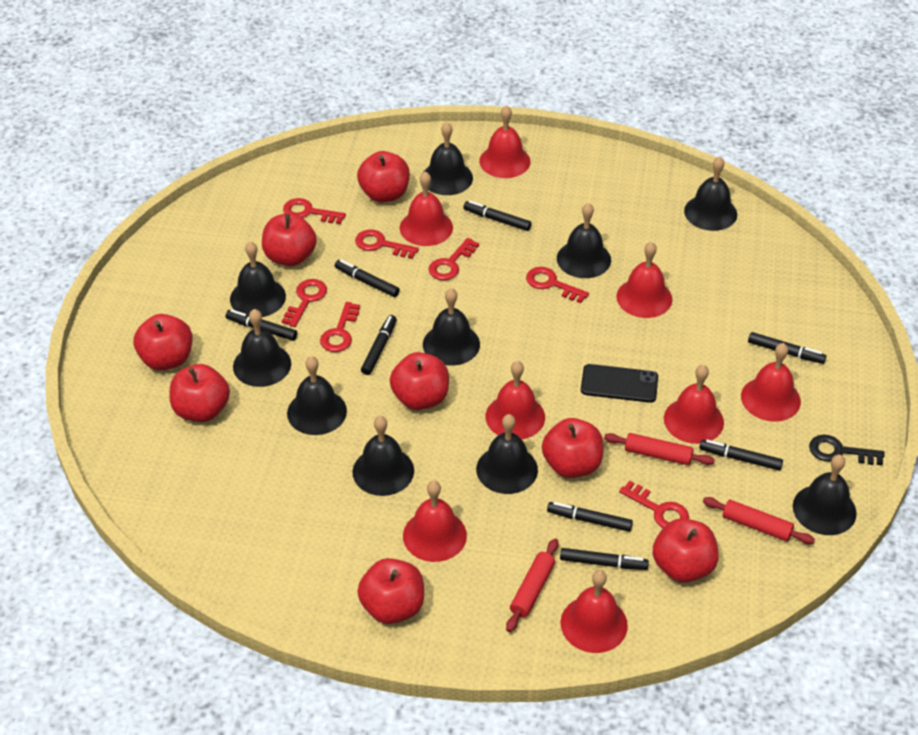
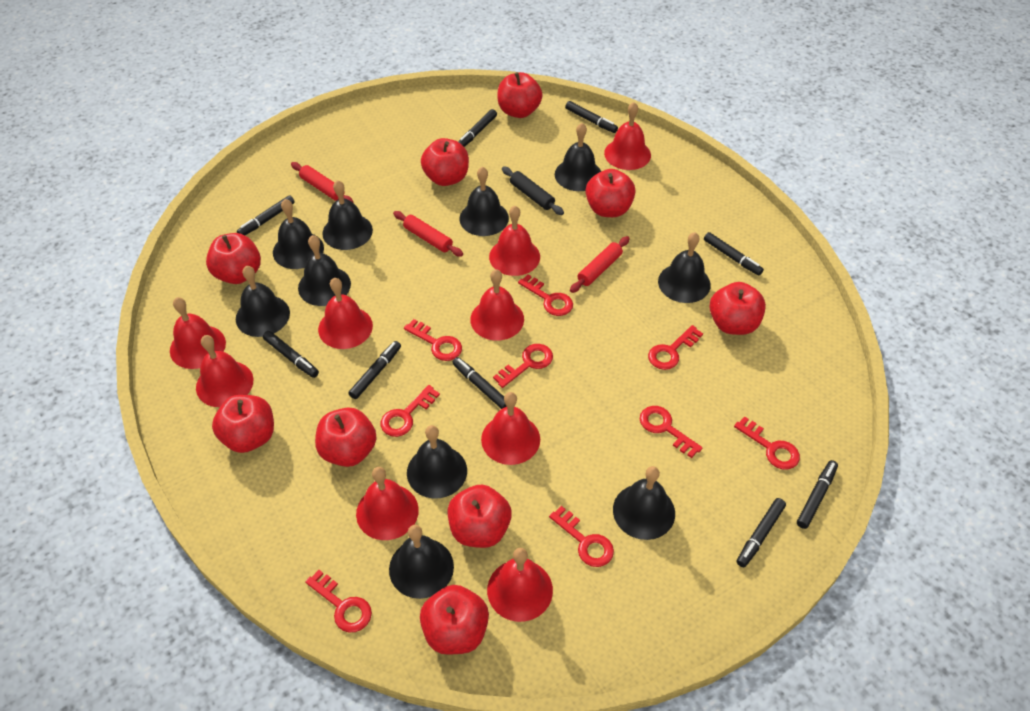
black key: [809,435,885,465] = 1 -> none = 0
black marker: [226,309,297,341] [335,260,400,297] [361,315,397,375] [463,201,532,231] [547,502,633,532] [560,548,649,570] [699,440,783,471] [748,332,826,364] = 8 -> [237,195,295,235] [263,331,319,378] [348,341,401,399] [452,357,507,409] [458,109,497,147] [565,101,618,133] [704,232,764,276] [737,498,786,567] [797,460,838,529] = 9
black phone: [581,364,658,403] = 1 -> none = 0
black rolling pin: none = 0 -> [502,166,564,215] = 1
red apple: [134,314,193,371] [170,364,230,422] [262,213,317,266] [357,151,410,203] [357,558,424,624] [390,352,449,410] [542,418,604,478] [652,519,719,583] = 8 -> [206,233,261,284] [212,395,274,453] [315,408,377,467] [420,585,489,655] [421,138,469,186] [448,484,512,548] [497,72,542,118] [586,169,636,217] [710,282,766,335] = 9
red bell: [400,171,453,246] [403,481,467,562] [479,105,531,178] [485,361,545,439] [561,570,628,653] [616,242,672,318] [664,365,724,444] [741,343,801,422] = 8 -> [170,297,226,369] [196,335,253,407] [318,278,373,349] [356,467,419,540] [470,269,524,341] [481,392,540,465] [487,548,553,622] [489,206,540,276] [604,102,651,170] = 9
red key: [282,279,327,327] [283,198,346,224] [320,302,360,352] [355,229,419,259] [429,238,479,280] [526,267,589,303] [619,481,689,528] = 7 -> [305,570,372,633] [381,385,440,437] [404,319,462,361] [493,344,553,388] [518,274,573,316] [549,506,614,567] [640,406,703,458] [648,325,703,370] [734,416,800,469] = 9

